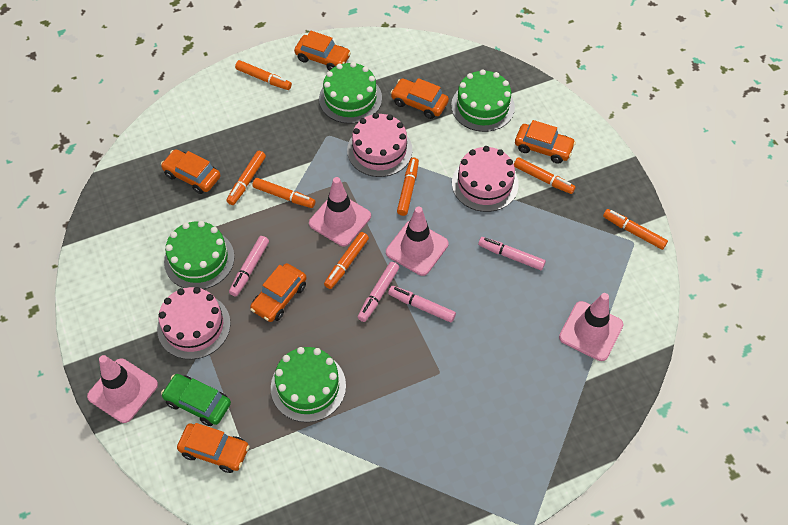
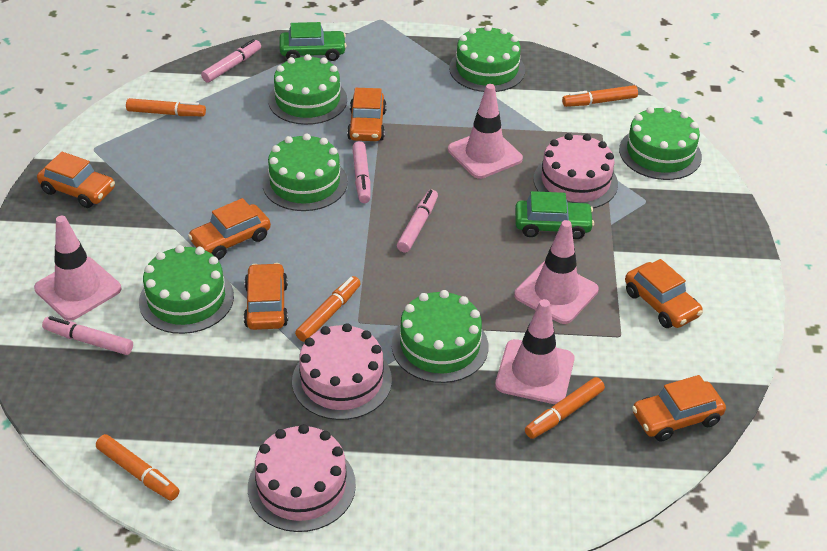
green cake: [164,221,235,289] [271,347,346,422] [319,62,382,124] [451,69,515,132] = 4 -> [139,245,234,334] [262,133,348,211] [269,54,347,125] [392,290,488,383] [449,25,525,92] [619,106,702,180] = 6
green car: [161,374,231,426] = 1 -> [280,22,347,61] [515,191,594,239] = 2
orange marker: [226,151,266,205] [235,60,292,90] [252,178,315,208] [324,232,369,289] [397,158,419,216] [514,157,576,194] [603,209,668,250] = 7 -> [96,434,179,501] [126,98,206,116] [295,276,361,342] [525,377,605,439] [562,85,638,107] = 5

